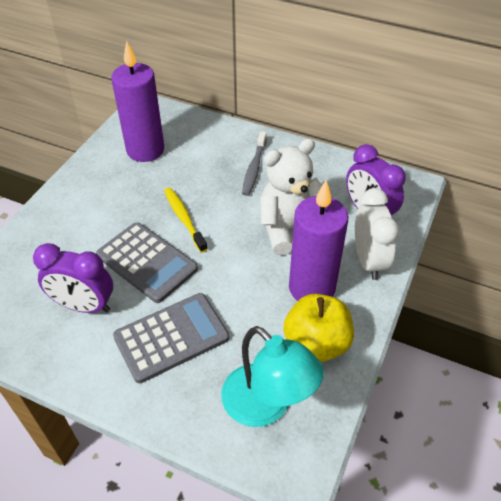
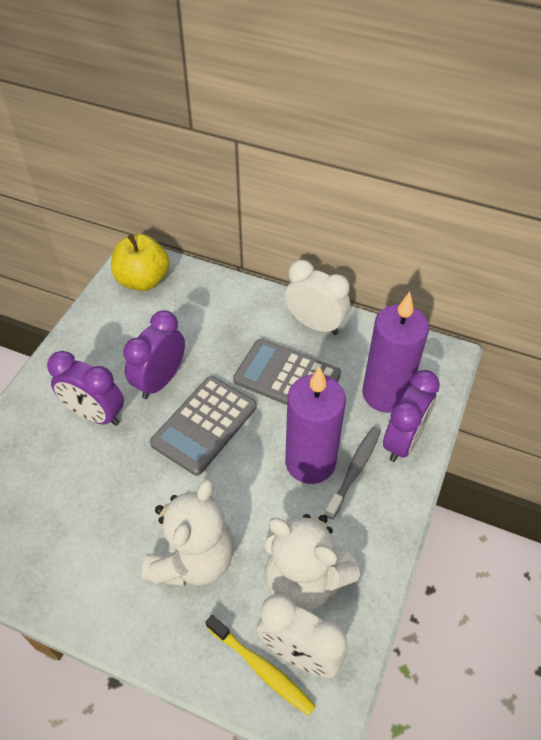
purple clock: [33,243,113,313] [346,144,406,215] = 2 -> [47,351,124,426] [123,310,185,399] [383,370,440,462] = 3
turquoise lamp: [221,326,324,427] = 1 -> none = 0
white clock: [355,188,399,280] = 1 -> [256,594,348,678] [285,260,350,335] = 2
white teddy bear: [260,138,322,256] = 1 -> [142,479,234,586] [264,514,360,611] = 2

